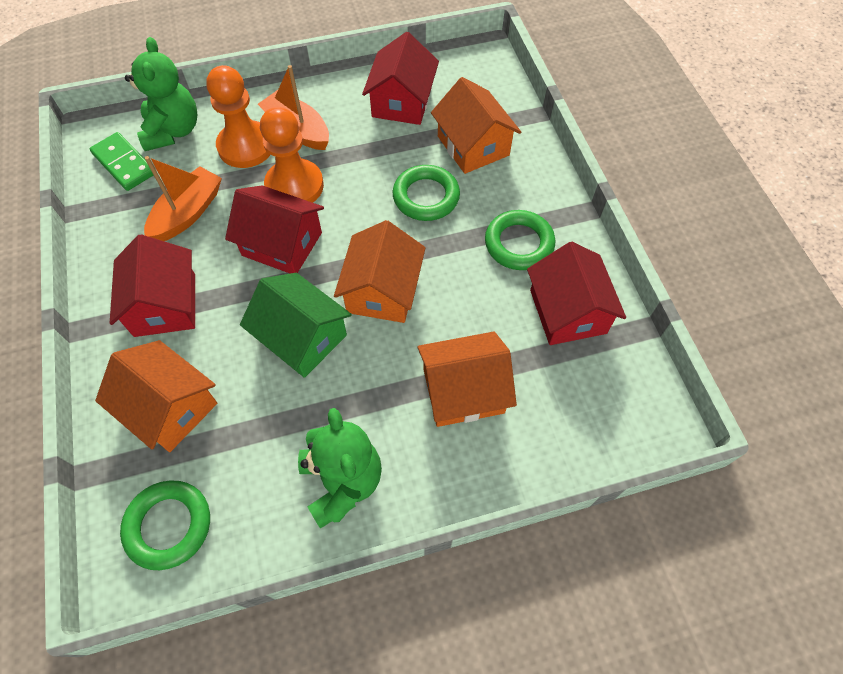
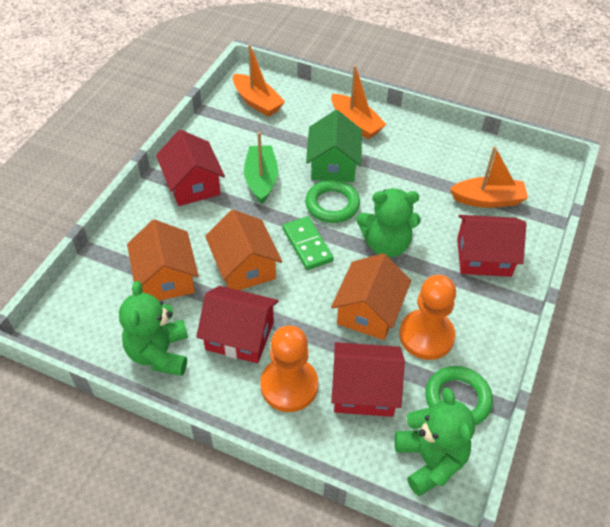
green boat: none = 0 -> [244,132,278,204] = 1
green ring: [120,481,210,570] [393,165,460,221] [485,210,555,270] = 3 -> [305,180,360,223] [425,366,493,425] = 2
green teddy bear: [125,37,198,151] [298,408,382,529] = 2 -> [119,281,188,376] [356,188,421,258] [394,387,475,496] = 3
orange boat: [144,156,222,241] [258,65,329,150] = 2 -> [233,44,285,117] [331,65,387,139] [450,146,528,208] = 3
orange house: [95,340,217,452] [334,220,426,323] [417,332,517,427] [431,77,521,174] = 4 -> [127,219,199,301] [205,210,282,290] [331,253,411,340] = 3

